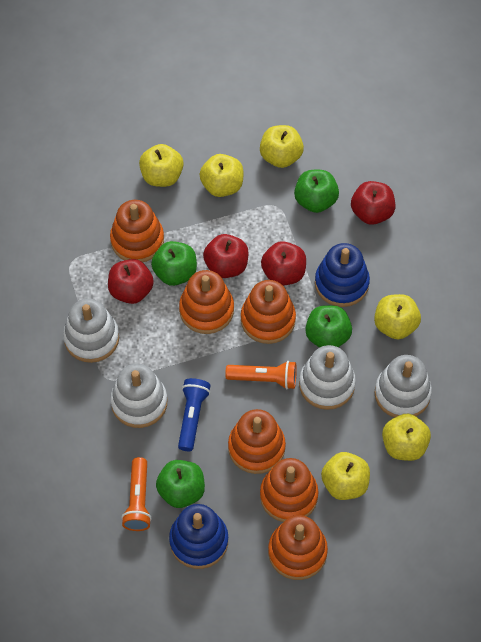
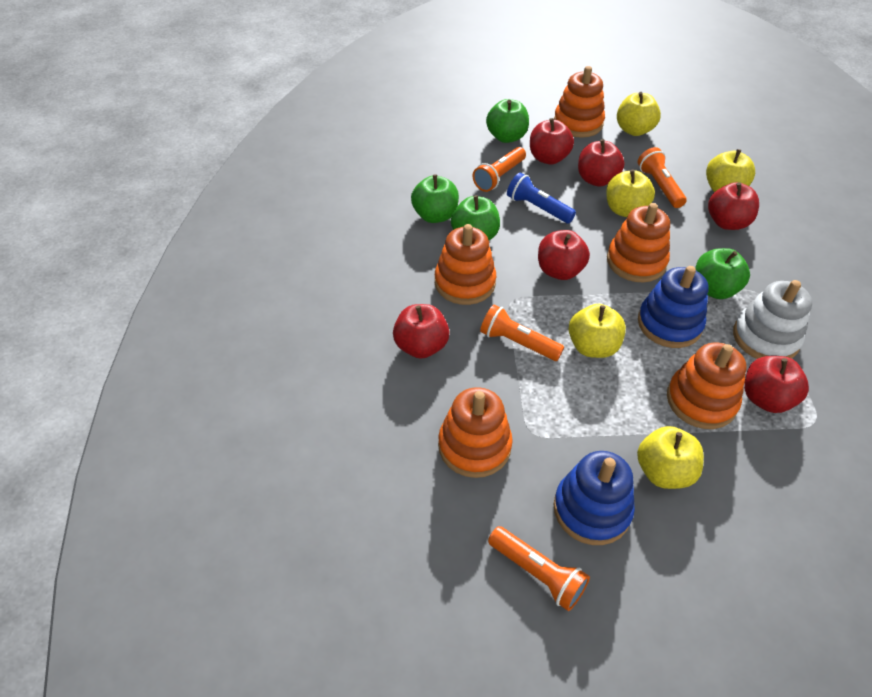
orange flashlight: [121,457,152,531] [225,361,297,389] = 2 -> [473,147,526,192] [480,304,564,361] [488,526,590,611] [638,147,686,208] = 4
orange stacking toy: [110,200,164,262] [179,270,234,334] [228,409,286,474] [241,280,296,344] [260,458,318,522] [268,515,328,580] = 6 -> [435,224,496,305] [438,387,513,478] [554,66,605,138] [607,203,670,282] [667,343,747,429] = 5
red apple: [108,259,154,304] [203,234,249,278] [261,241,306,286] [351,181,395,225] = 4 -> [393,304,450,359] [530,118,574,164] [538,230,590,280] [578,139,625,187] [708,182,759,230] [744,356,809,413] = 6
white stacking toy: [63,298,119,363] [110,364,167,428] [299,345,356,410] [374,355,432,418] = 4 -> [733,280,812,359] = 1
yellow apple: [139,144,184,187] [199,154,243,197] [260,125,304,168] [321,452,370,500] [374,294,421,339] [382,414,431,461] = 6 -> [569,304,626,358] [606,169,655,217] [617,92,661,136] [637,426,704,489] [706,149,755,192] = 5

